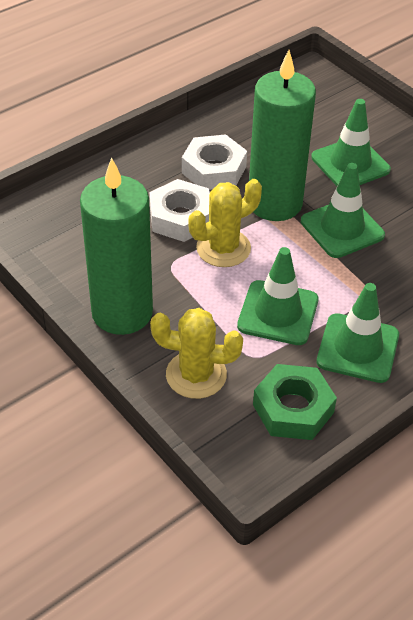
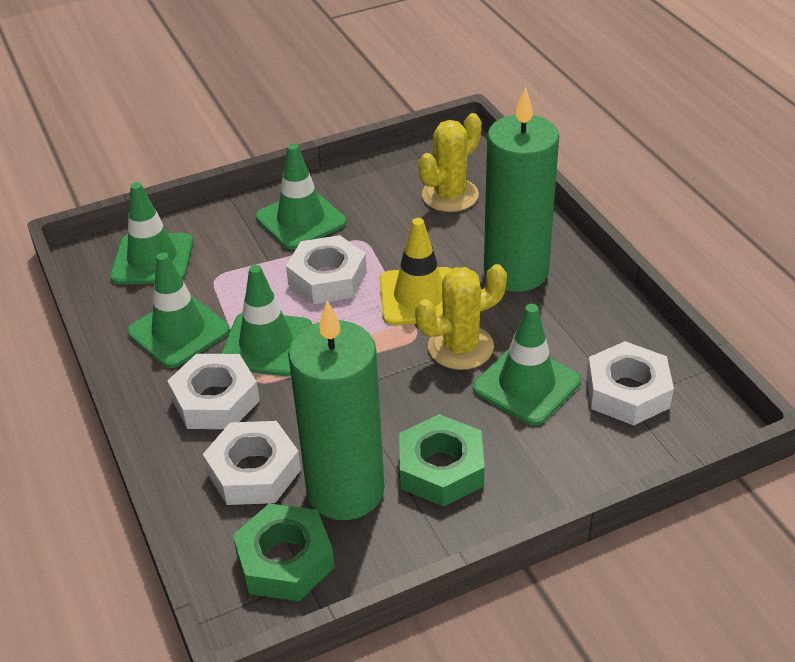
green nut: [253,364,337,440] = 1 -> [233,504,335,601] [399,414,485,507] = 2
green traffic cone: [237,247,318,345] [301,163,385,258] [311,99,391,186] [317,283,399,383] = 4 -> [110,182,193,284] [127,252,230,368] [221,265,312,376] [256,144,346,250] [473,304,581,425] = 5
white nut: [149,179,210,242] [182,134,247,190] = 2 -> [168,354,260,429] [203,421,301,505] [286,235,367,304] [587,341,674,426] = 4
yellow traffic cone: none = 0 -> [380,218,452,325] = 1

